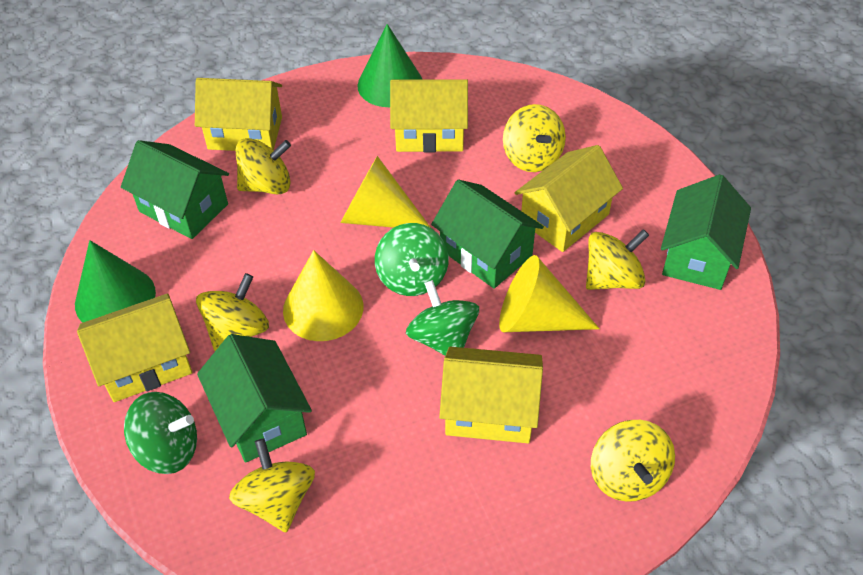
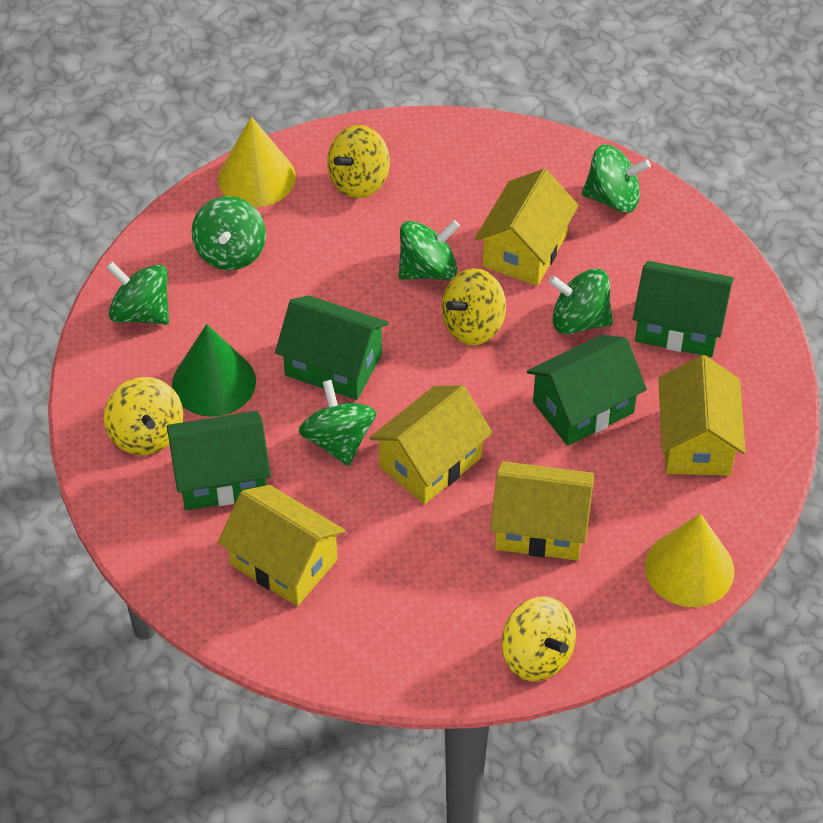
green cone: [75,240,156,323] [357,24,423,107] = 2 -> [172,324,256,417] = 1
green spinning top: [124,392,197,474] [375,223,449,296] [406,280,479,356] = 3 -> [106,261,169,325] [192,196,266,270] [299,380,376,466] [398,220,460,280] [548,268,613,334] [582,144,651,213] = 6
yellow cone: [283,250,363,341] [341,156,431,228] [499,255,600,332] = 3 -> [218,117,296,207] [645,513,734,607] = 2
yellow spinning top: [196,273,269,351] [229,438,315,532] [236,138,291,194] [503,104,566,172] [586,229,649,290] [591,420,675,502] = 6 -> [104,377,183,455] [327,125,390,198] [442,268,506,345] [501,597,576,681] = 4

